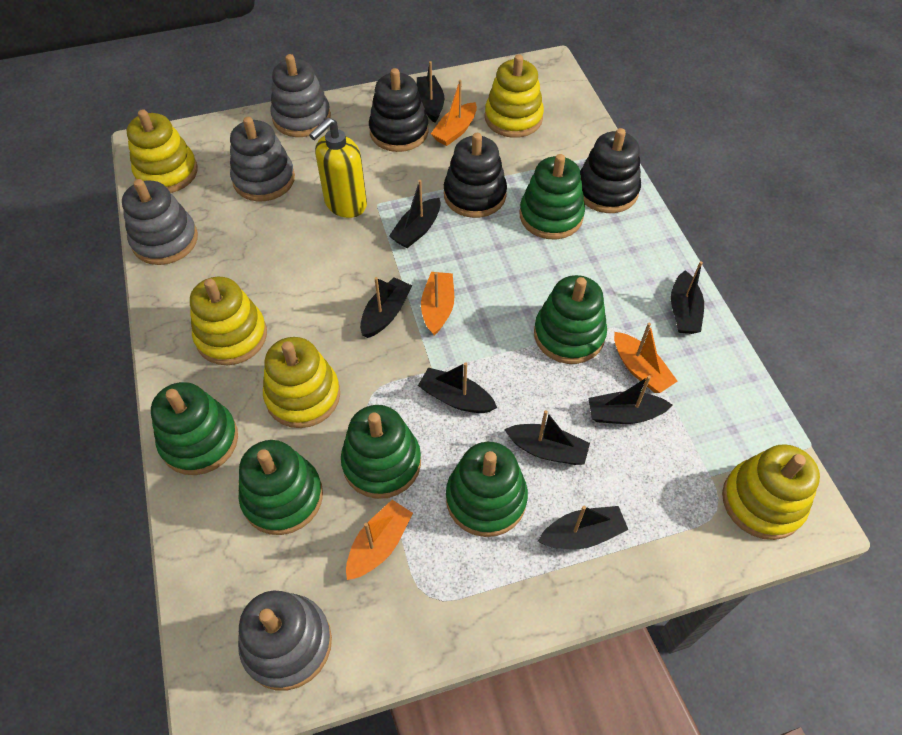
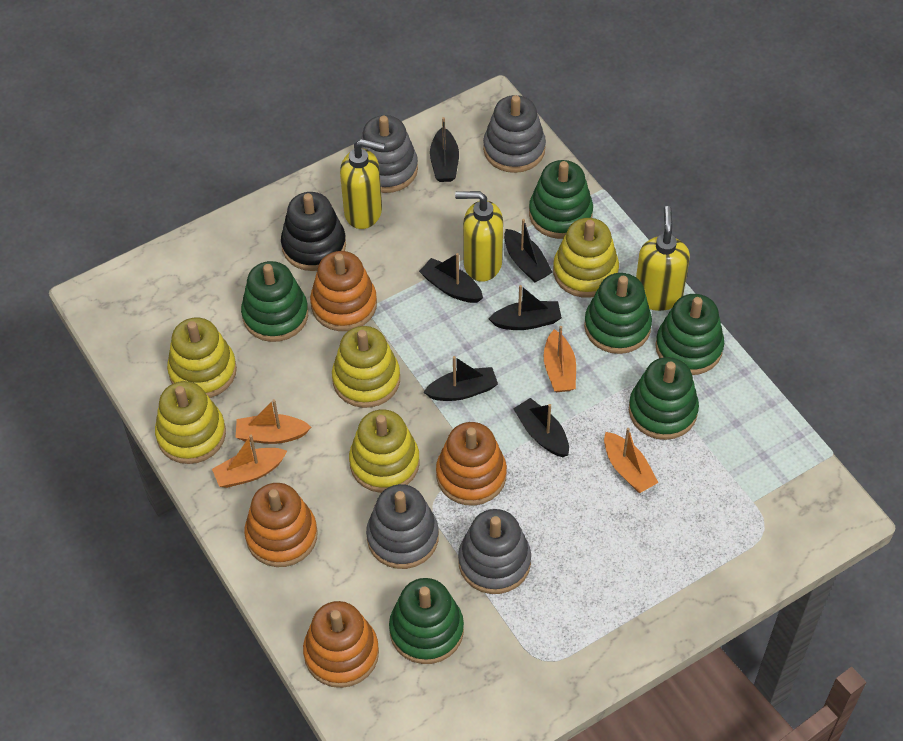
black boat: [360,277,412,338] [389,180,441,248] [417,61,444,123] [418,362,497,413] [504,410,590,465] [538,506,628,549] [588,376,672,424] [671,261,704,334] = 8 -> [419,253,483,303] [424,356,498,401] [430,117,459,182] [489,285,562,330] [504,219,553,283] [513,398,569,457] = 6
black stacking toy: [369,68,429,152] [444,133,507,218] [580,128,641,213] = 3 -> [281,192,346,271] = 1
orange stacking toy: none = 0 -> [244,483,317,567] [303,601,379,688] [310,251,377,331] [436,422,507,505] = 4
yellow soap dispenser: [309,117,367,218] = 1 -> [340,139,385,229] [455,191,503,282] [636,206,690,311] = 3

